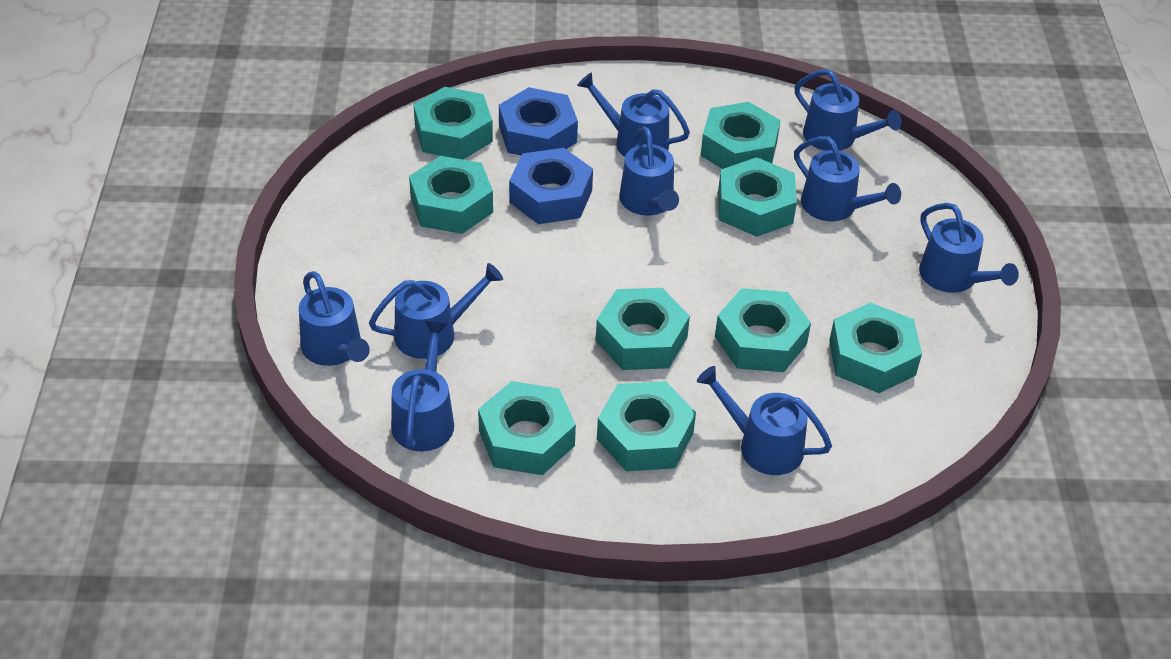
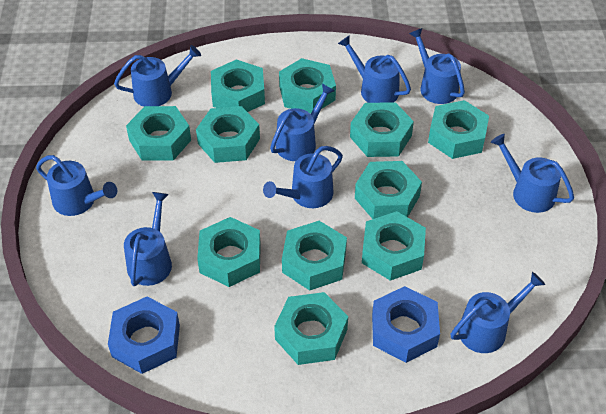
turquoise nut: [409,156,493,234] [414,87,493,159] [478,381,576,475] [596,288,690,370] [597,381,696,471] [701,102,781,169] [715,288,811,372] [718,157,797,237] [829,302,922,393] = 9 -> [126,106,191,161] [196,106,260,163] [197,217,261,287] [211,59,265,112] [274,292,348,365] [279,58,336,114] [282,221,347,290] [350,102,414,157] [355,161,422,219] [362,211,426,281] [428,100,489,159] = 11

